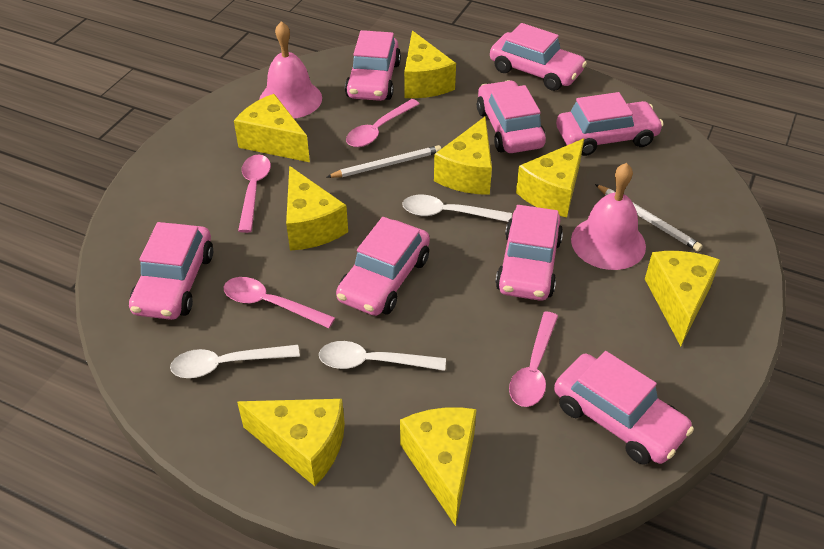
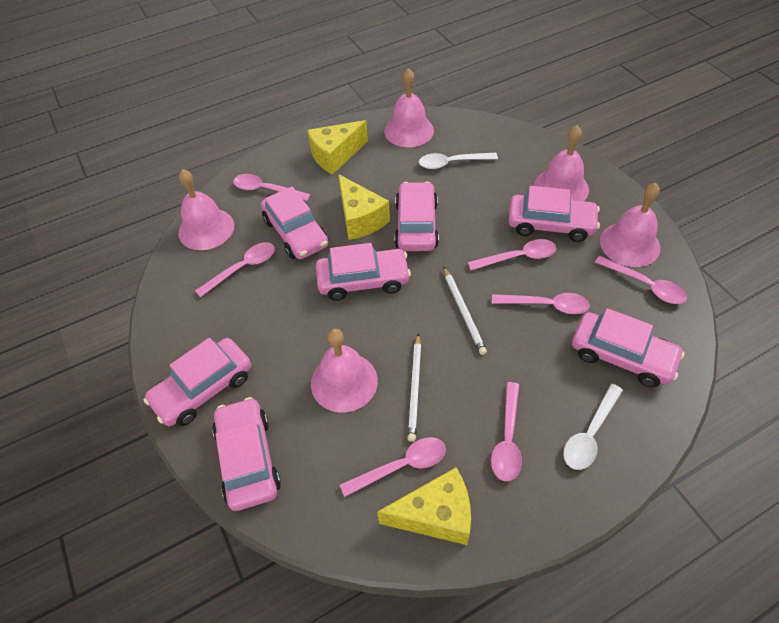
pink bell: [259,21,322,118] [571,163,646,270] = 2 -> [178,169,234,250] [311,329,378,413] [384,68,434,147] [534,125,589,201] [600,183,660,267] = 5
pink car: [129,222,213,320] [336,217,430,316] [345,30,401,101] [477,80,546,153] [490,23,587,91] [495,205,563,301] [554,351,694,465] [556,92,664,156] = 8 -> [144,338,251,426] [212,397,281,511] [261,187,329,259] [316,243,411,301] [394,182,439,251] [508,186,600,242] [572,308,685,387] = 7
pink spoon: [224,277,335,328] [238,154,271,233] [346,99,419,147] [509,312,558,407] = 4 -> [195,242,275,297] [233,174,311,201] [340,437,446,497] [468,239,556,271] [491,382,522,481] [492,293,590,314] [595,256,687,304] = 7
white spoon: [170,345,300,378] [319,341,446,371] [402,195,512,222] = 3 -> [419,153,498,169] [563,384,623,470] = 2
yellow cheese: [234,94,310,162] [237,399,345,486] [286,166,348,251] [400,407,477,526] [404,31,456,98] [434,117,492,195] [516,138,584,217] [645,251,720,346] = 8 -> [307,120,368,175] [338,174,390,240] [377,467,471,545] = 3

